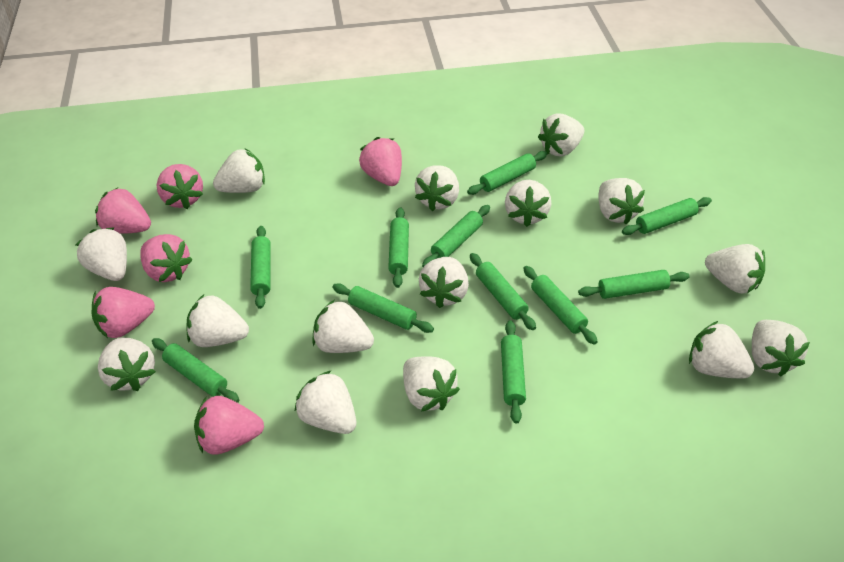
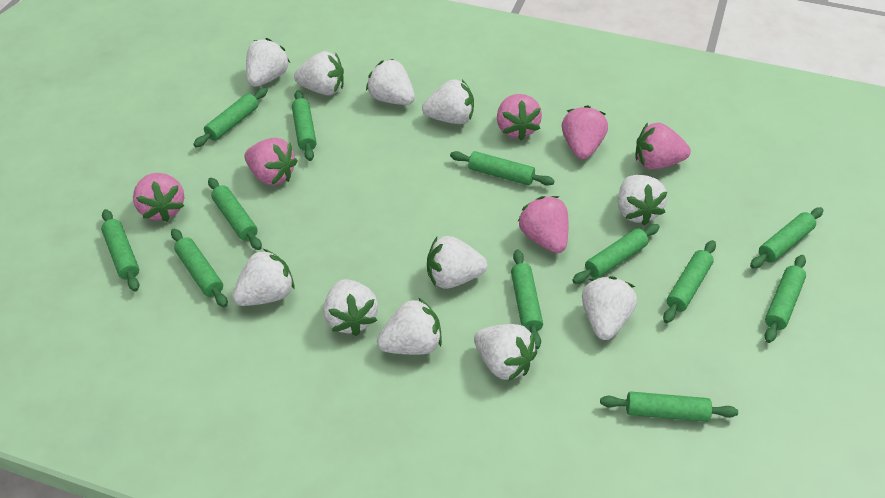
green rolling pin: [152,338,239,403] [250,226,271,309] [332,283,434,333] [388,207,409,288] [422,205,490,267] [467,151,547,195] [470,253,536,330] [501,320,526,424] [523,266,598,345] [578,270,690,299] [622,197,712,235] = 11 -> [101,209,139,292] [171,229,228,307] [193,88,268,147] [208,178,262,250] [292,90,317,161] [450,151,554,186] [511,250,543,349] [572,224,660,284] [600,391,738,422] [663,240,716,323] [750,207,823,269] [765,255,806,343] = 12
white strawberry: [76,227,127,281] [98,338,156,391] [186,295,249,347] [213,149,265,193] [294,371,356,434] [312,300,374,353] [403,356,460,412] [415,165,459,211] [419,257,469,308] [505,180,551,227] [538,114,584,156] [598,178,645,224] [689,321,754,378] [705,244,765,294] [752,320,810,377] = 15 -> [232,249,295,306] [246,38,290,87] [294,51,344,95] [323,279,378,336] [366,59,415,105] [377,298,442,355] [422,79,474,124] [427,236,488,289] [474,324,537,381] [582,276,637,340] [618,175,667,226] = 11

